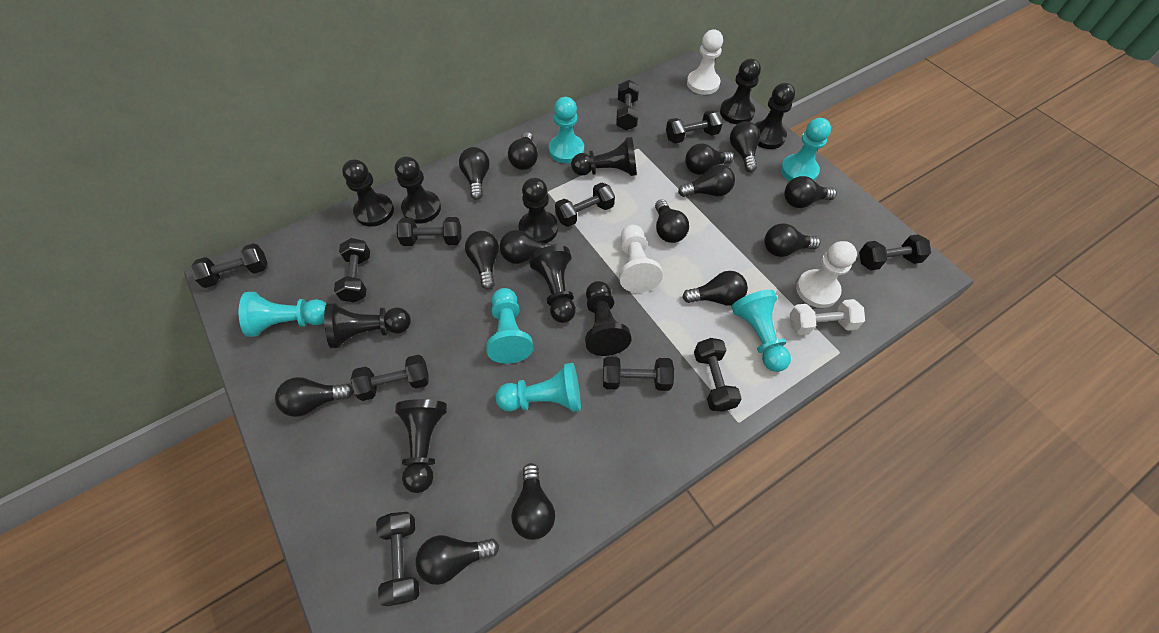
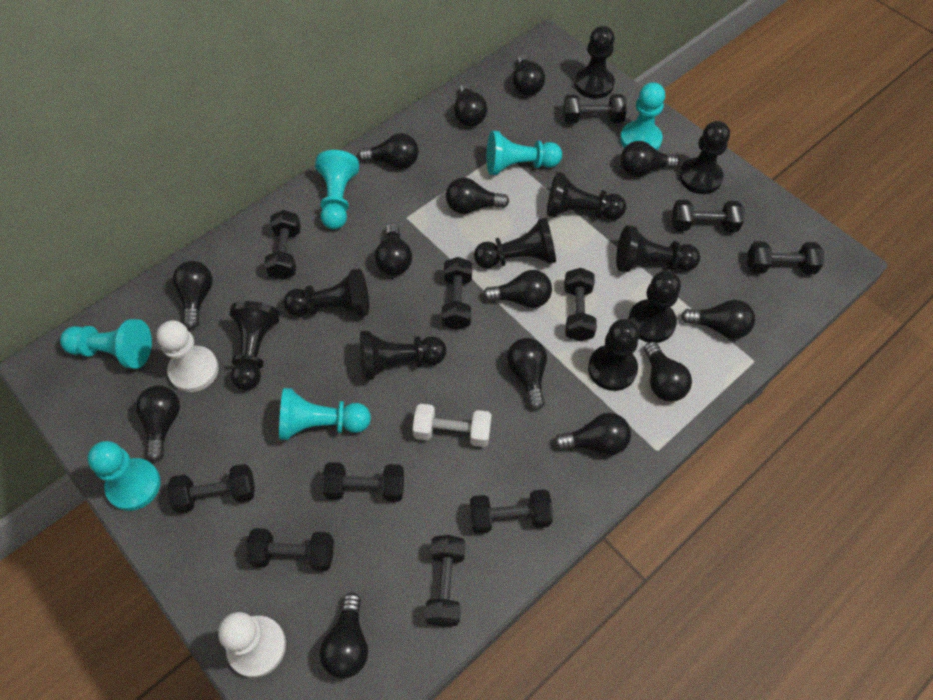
white pawn: [619,225,663,293] [687,30,723,95] [796,241,857,308] = 3 -> [156,320,219,392] [218,612,286,678] = 2

